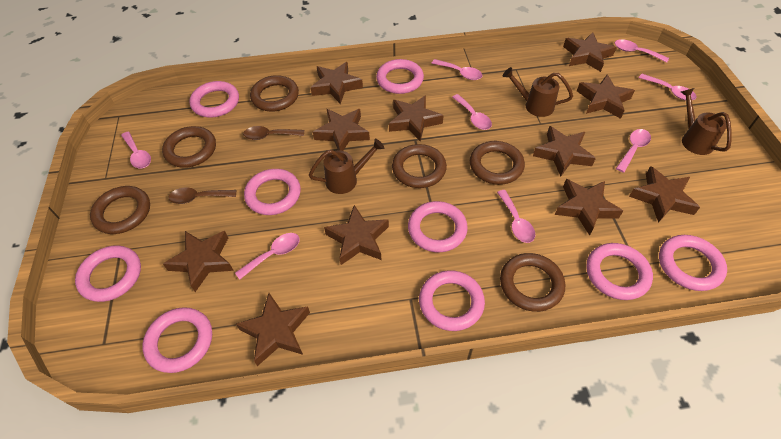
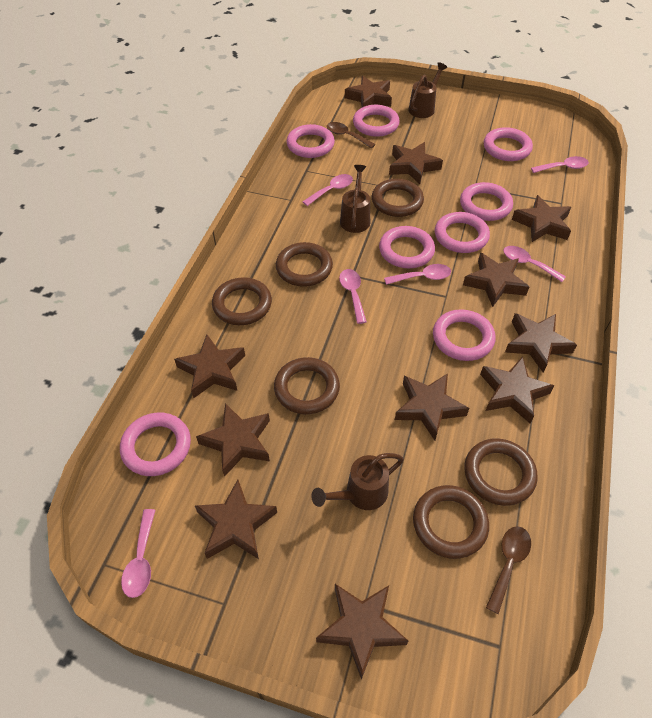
pink ring: [75,245,141,302] [142,307,212,373] [190,81,239,117] [244,169,301,215] [376,59,424,94] [408,201,468,252] [419,270,485,331] [586,243,653,300] [659,235,727,291] = 9 -> [120,413,191,476] [287,124,335,158] [353,105,400,137] [379,226,435,268] [433,309,496,361] [435,212,490,253] [460,182,513,221] [484,127,533,161] = 8
pink spoon: [121,132,151,168] [235,233,300,279] [431,59,482,80] [452,94,492,130] [497,190,535,243] [615,39,669,63] [616,129,651,173] [639,74,697,100] = 8 -> [121,509,155,598] [303,174,353,206] [339,269,367,324] [384,264,451,285] [503,246,566,282] [531,156,589,173] = 6

